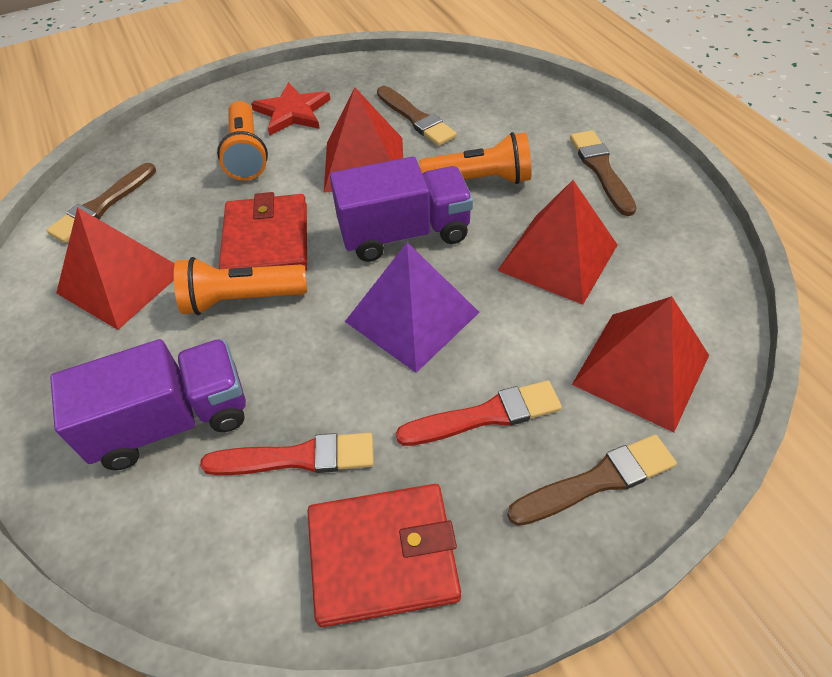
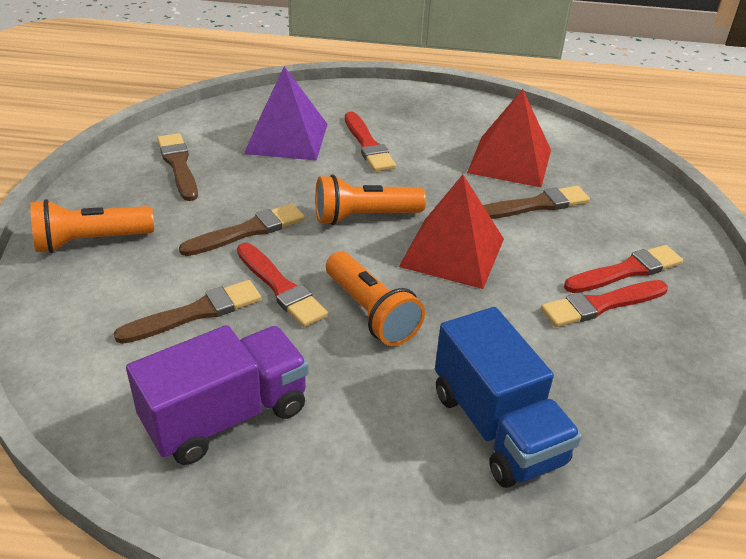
blue truck: none = 0 -> [435,307,582,488] = 1
purple truck: [50,339,246,470] [330,157,473,262] = 2 -> [126,325,309,465] = 1
red brush: [200,433,374,475] [396,380,562,446] = 2 -> [237,243,328,327] [345,112,396,172] [541,280,668,327] [564,245,683,293] = 4
red pyramid: [56,207,175,330] [324,87,403,192] [497,180,617,305] [572,296,709,432] = 4 -> [399,174,504,289] [467,89,551,187] = 2
red star: [251,82,330,135] = 1 -> none = 0
red wallet: [219,192,307,271] [307,484,461,627] = 2 -> none = 0

